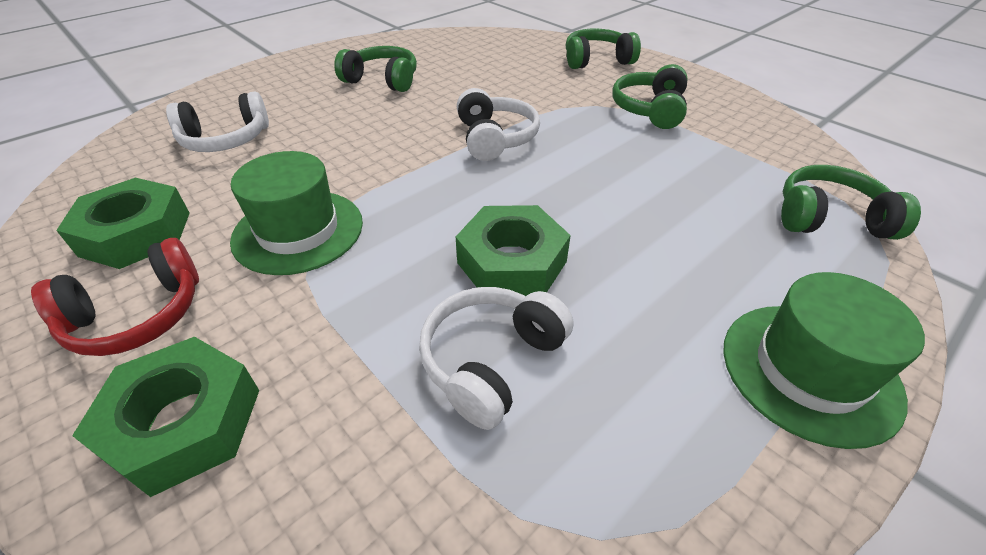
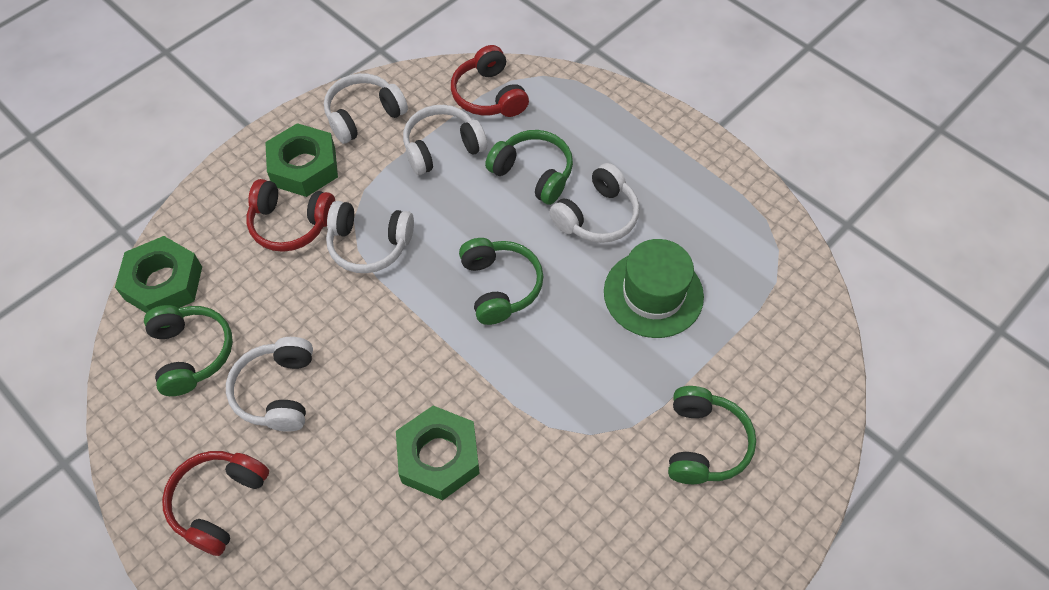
green hat: [230,151,363,275] [723,272,925,449] = 2 -> [604,239,704,338] = 1
red headphones: [31,238,199,356] = 1 -> [162,451,269,556] [246,179,335,252] [451,45,529,117] = 3
white headphones: [166,92,269,152] [419,287,573,430] [457,88,540,161] = 3 -> [226,337,313,432] [324,73,408,144] [326,201,414,273] [403,105,487,175] [549,163,639,243] = 5

